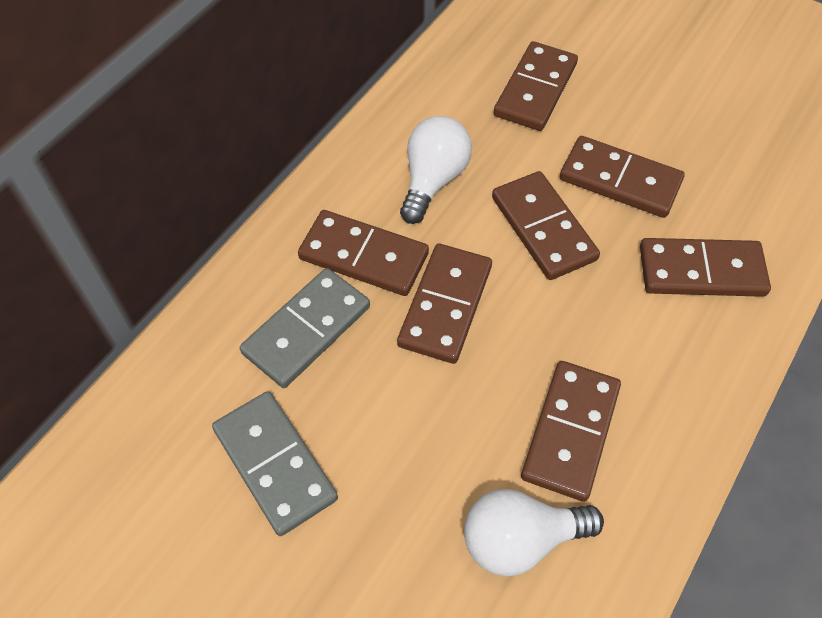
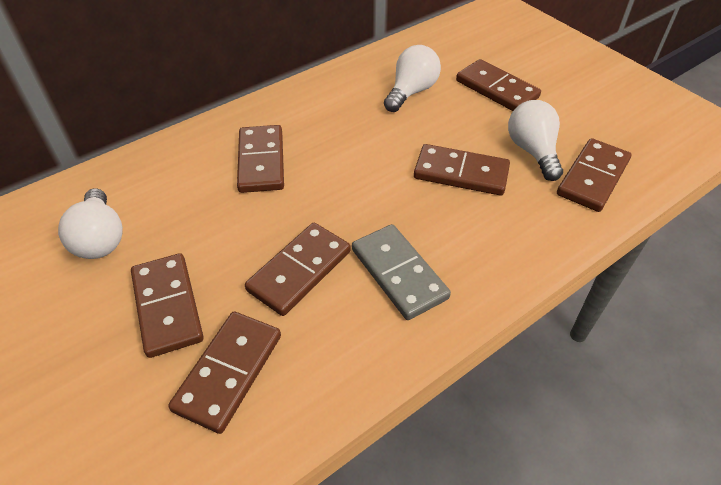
grey domino: [212,391,338,536] [240,268,370,388] = 2 -> [352,224,451,320] = 1
white light bulb: [400,116,472,224] [464,489,604,576] = 2 -> [58,188,123,259] [384,45,441,112] [508,100,563,181] = 3

